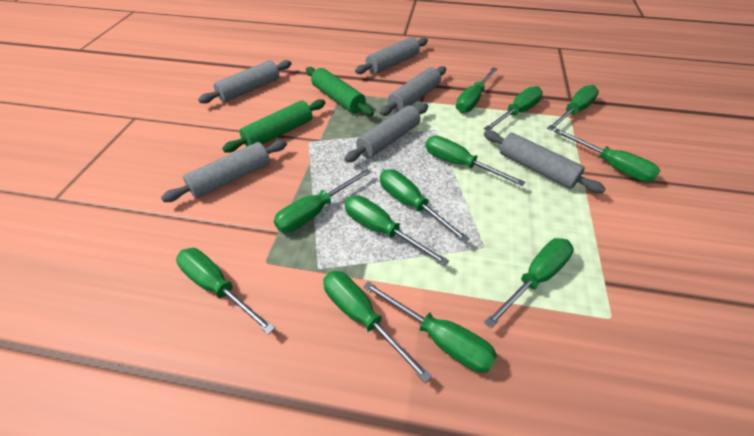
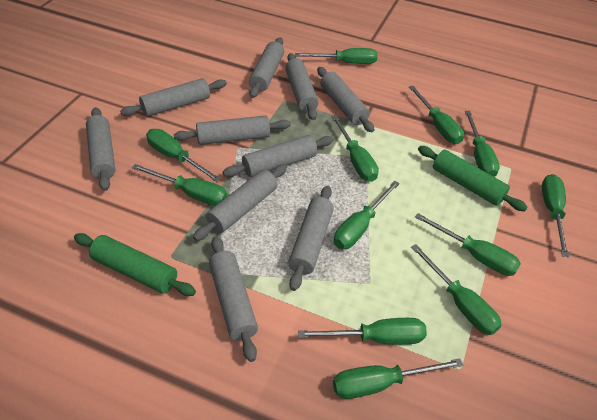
grey rolling pin: [161,140,287,202] [198,60,292,103] [345,103,428,162] [355,37,428,74] [380,66,446,116] [484,130,606,193] = 6 -> [86,107,116,191] [120,78,227,117] [174,115,291,145] [193,164,287,241] [209,236,258,362] [223,135,334,177] [249,37,284,98] [285,53,319,120] [288,186,334,291] [317,67,374,132] = 10

